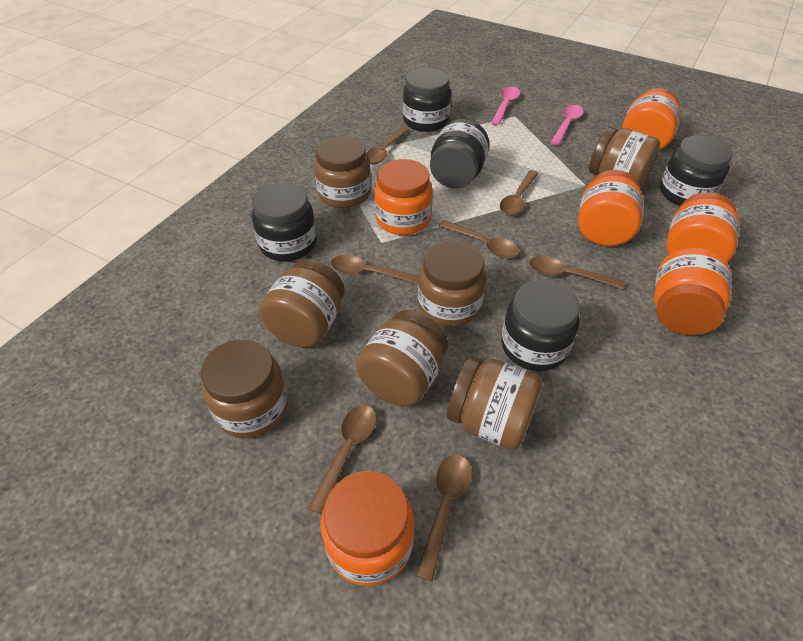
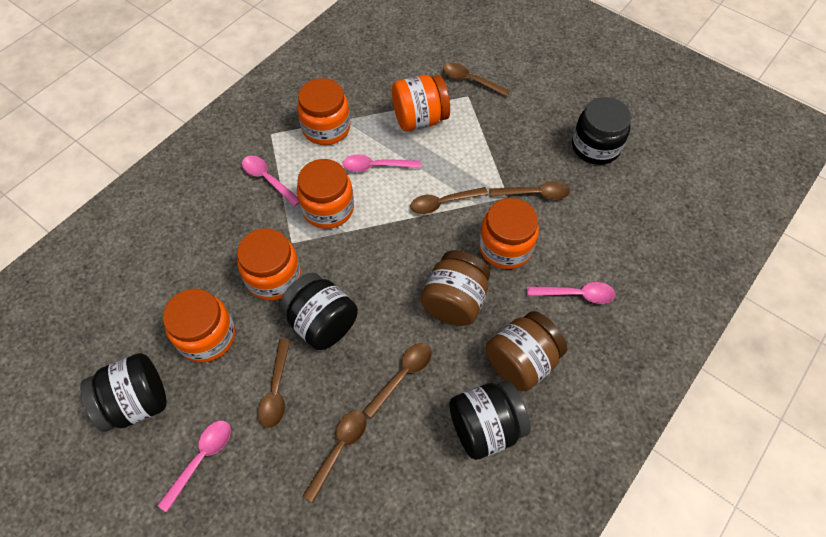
black jar: [252,183,317,261] [403,68,451,132] [430,118,490,188] [501,280,580,371] [660,135,733,206] = 5 -> [80,353,167,432] [279,273,358,350] [449,381,531,460] [572,97,631,165] = 4
brown jar: [201,339,288,438] [259,259,345,347] [314,136,371,208] [356,310,448,406] [418,241,486,327] [447,356,543,450] [589,127,660,188] = 7 -> [421,250,490,326] [486,311,567,391] = 2
brown spoon: [308,405,377,515] [331,255,419,284] [366,127,409,165] [416,455,472,582] [439,220,520,258] [500,170,539,215] [529,256,624,289] = 7 -> [258,339,290,428] [302,411,367,503] [363,343,432,419] [410,187,488,214] [443,63,509,96] [489,181,570,200] = 6
pink spoon: [491,87,520,126] [551,105,584,145] = 2 -> [157,420,231,512] [242,155,299,207] [342,154,421,172] [527,282,616,304] = 4

